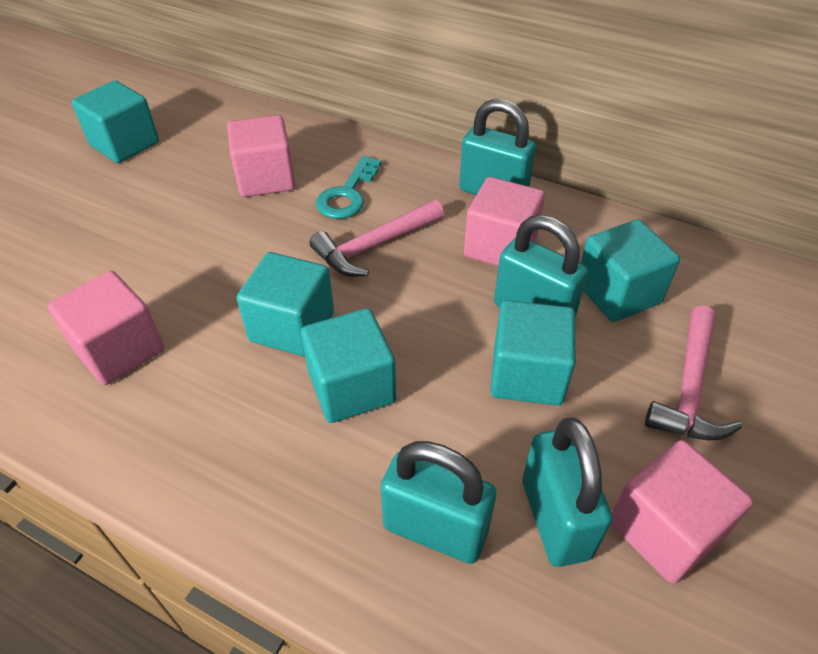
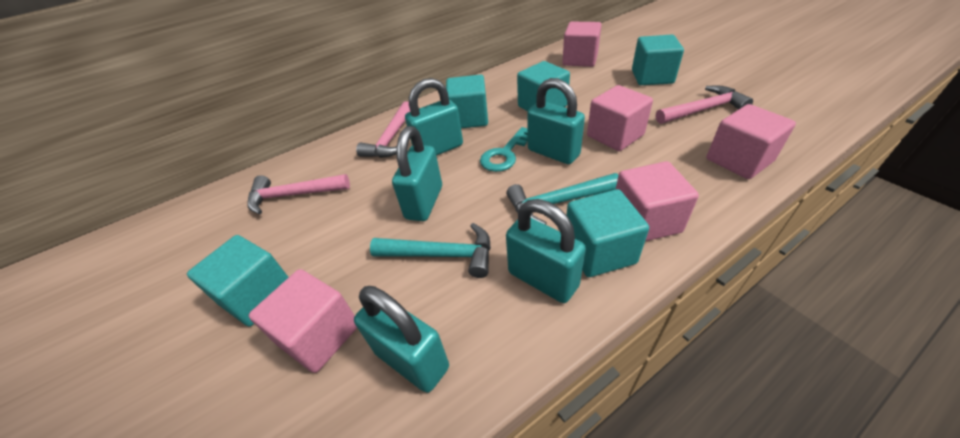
pink cube: [48,271,164,385] [227,115,295,197] [464,177,545,266] [611,440,753,584] = 4 -> [249,269,357,373] [562,22,602,67] [587,85,653,151] [616,161,699,241] [706,104,796,179] = 5
pink hammer: [309,200,444,277] [645,305,742,440] = 2 -> [247,174,350,214] [356,101,410,158] [656,86,753,124] = 3
turquoise hammer: none = 0 -> [370,223,491,278] [506,173,618,225] = 2
turquoise padlock: [381,441,496,564] [459,99,536,195] [494,215,588,318] [522,418,612,567] = 4 -> [354,286,449,393] [392,126,442,221] [405,78,463,156] [506,199,586,303] [527,78,585,164] = 5

